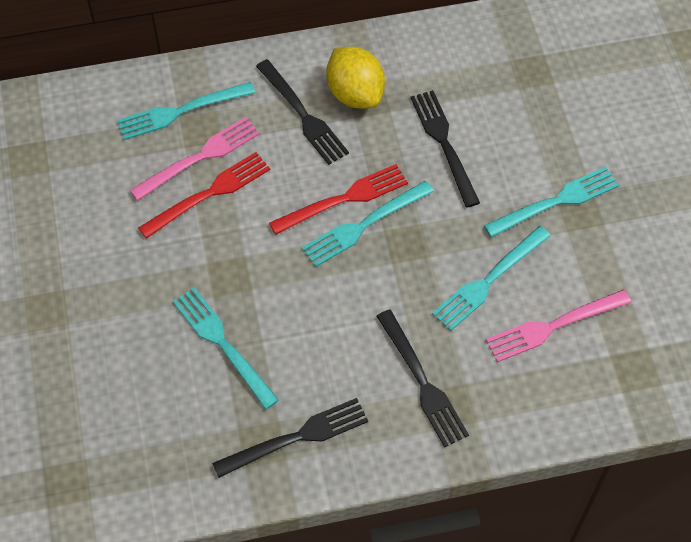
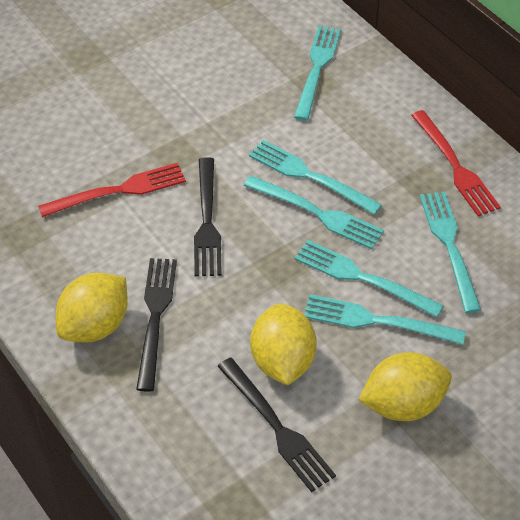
black fork: [212,398,368,478] [256,59,349,165] [377,309,469,447] [411,90,480,208] = 4 -> [136,258,177,392] [194,157,222,276] [217,358,336,492] = 3
pink fork: [130,117,260,201] [486,289,631,362] = 2 -> none = 0
turquoise fork: [117,82,255,140] [173,288,279,410] [302,181,434,267] [432,226,551,331] [484,167,619,238] = 5 -> [244,175,384,249] [249,140,382,215] [294,25,341,121] [294,240,444,318] [304,294,466,345] [420,191,481,313] = 6
yellow lemon: [326,47,385,109] = 1 -> [55,273,128,343] [250,303,317,385] [359,352,452,421] = 3

